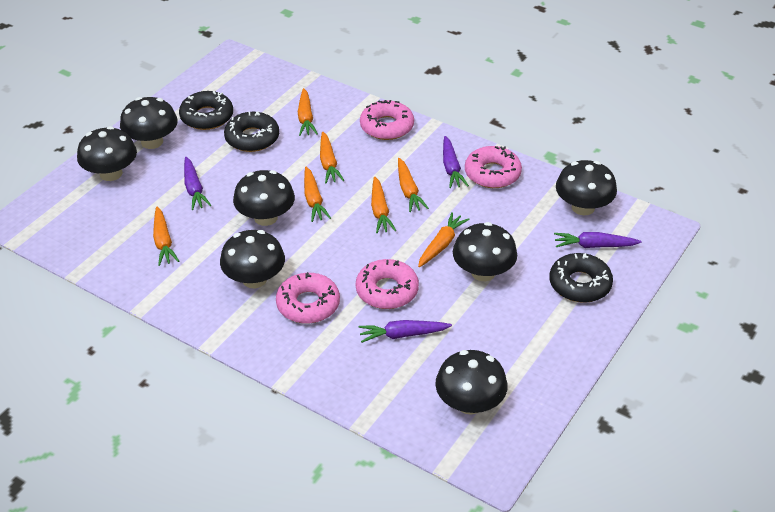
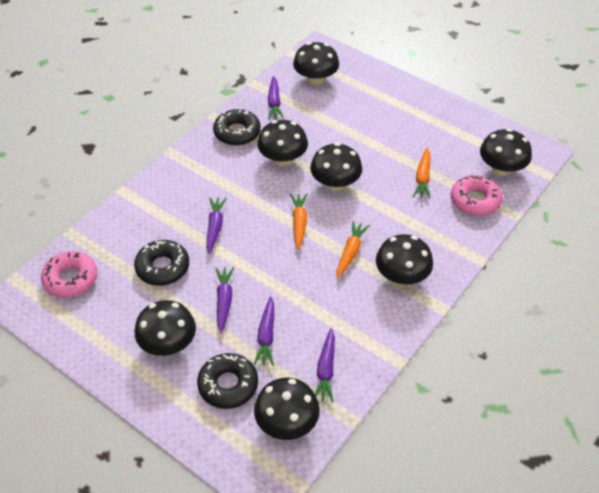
orange carrot: [153,207,179,266] [298,88,318,136] [304,167,331,222] [320,132,344,183] [371,177,396,233] [398,158,429,212] [418,212,469,267] = 7 -> [290,193,307,250] [337,221,370,279] [413,148,430,199] = 3
pink donut: [276,272,340,323] [356,259,419,309] [360,100,414,140] [465,146,522,188] = 4 -> [41,251,98,298] [451,175,503,216] = 2
purple carrot: [184,157,211,210] [358,320,452,343] [443,136,469,188] [554,232,642,248] = 4 -> [206,197,227,254] [216,267,234,333] [253,296,274,366] [268,76,284,119] [315,328,335,402] = 5

